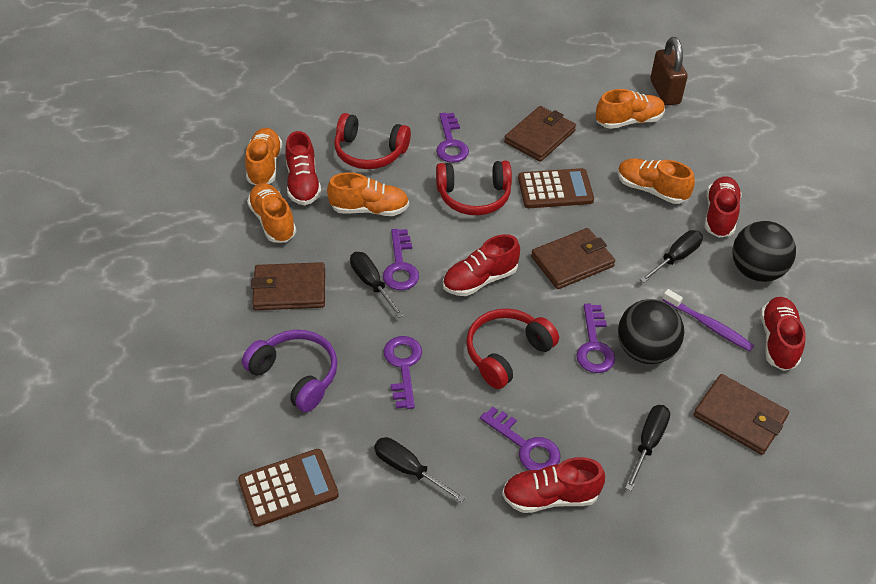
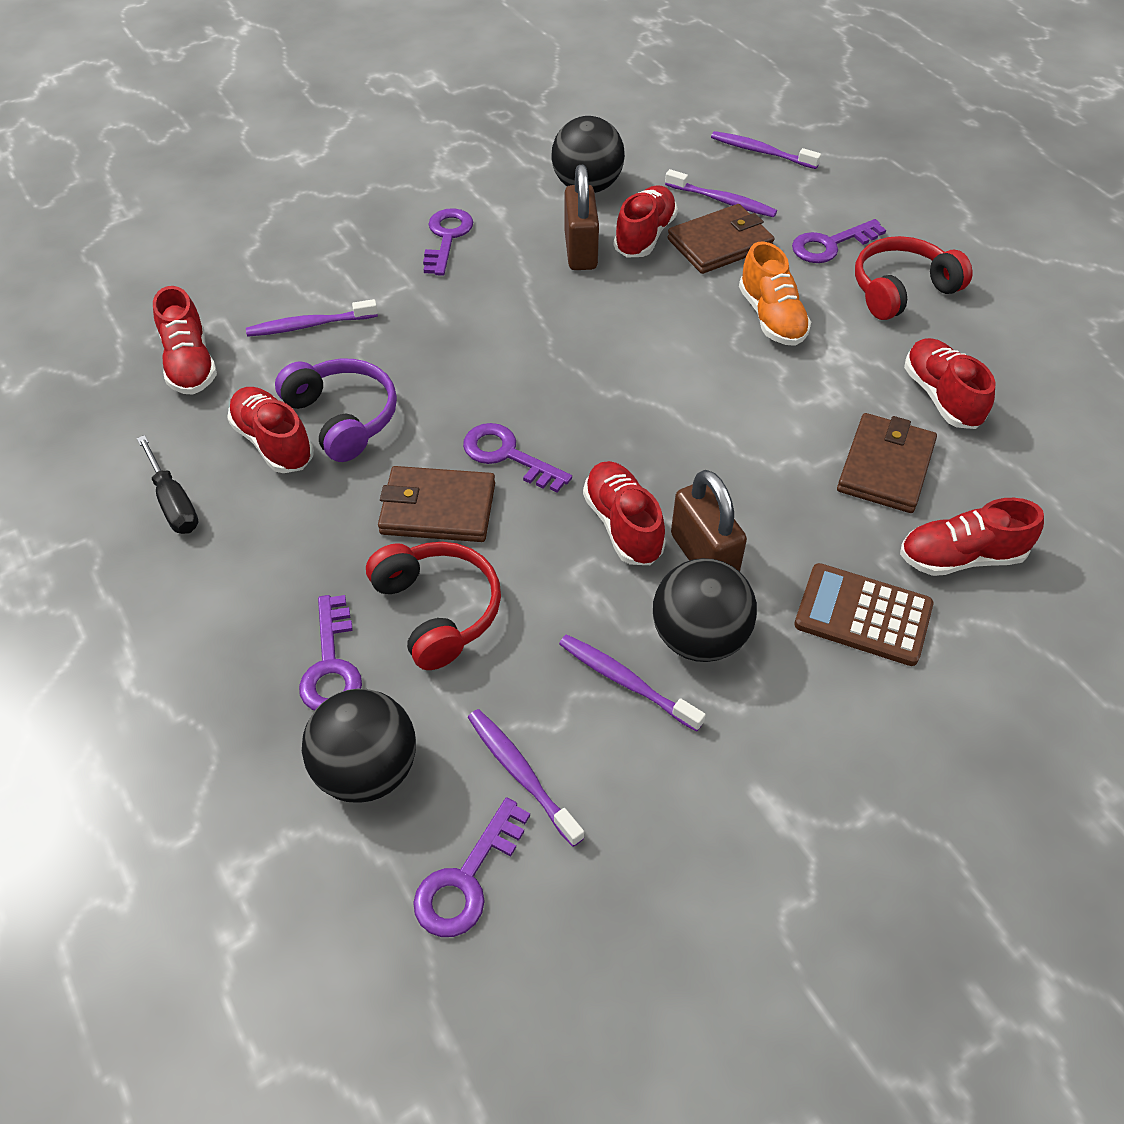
black ball: [618,299,684,364] [732,221,796,282] = 2 -> [302,689,416,803] [552,116,625,193] [653,558,757,662] = 3
black screwdriver: [350,252,404,318] [374,437,466,503] [625,405,670,491] [640,230,703,283] = 4 -> [137,435,198,534] = 1
brown calculator: [238,449,339,527] [518,168,594,208] = 2 -> [794,563,933,666] = 1
brown padlock: [650,37,688,106] = 1 -> [564,165,599,270] [671,470,747,572] = 2
brown wallet: [251,262,325,310] [504,106,576,162] [531,228,615,289] [694,374,789,455] = 4 -> [378,466,495,542] [667,204,775,274] [837,413,937,513] = 3
orange shoe: [245,128,282,185] [247,183,296,243] [327,172,409,216] [596,89,665,129] [618,158,695,204] = 5 -> [739,241,811,346] = 1
purple toothbrush: [662,289,754,351] = 1 -> [246,299,378,337] [468,709,585,847] [559,634,706,732] [665,169,777,217] [711,131,821,169] = 5
red headphones: [334,113,411,169] [436,161,512,215] [466,309,559,389] = 3 -> [366,542,501,670] [855,236,972,320] = 2
red shoe: [285,131,321,205] [443,234,520,296] [502,457,605,513] [705,176,742,238] [761,297,806,371] = 5 -> [153,286,217,395] [227,387,314,473] [583,461,666,565] [614,185,678,258] [900,498,1044,576] [904,338,995,429] = 6

